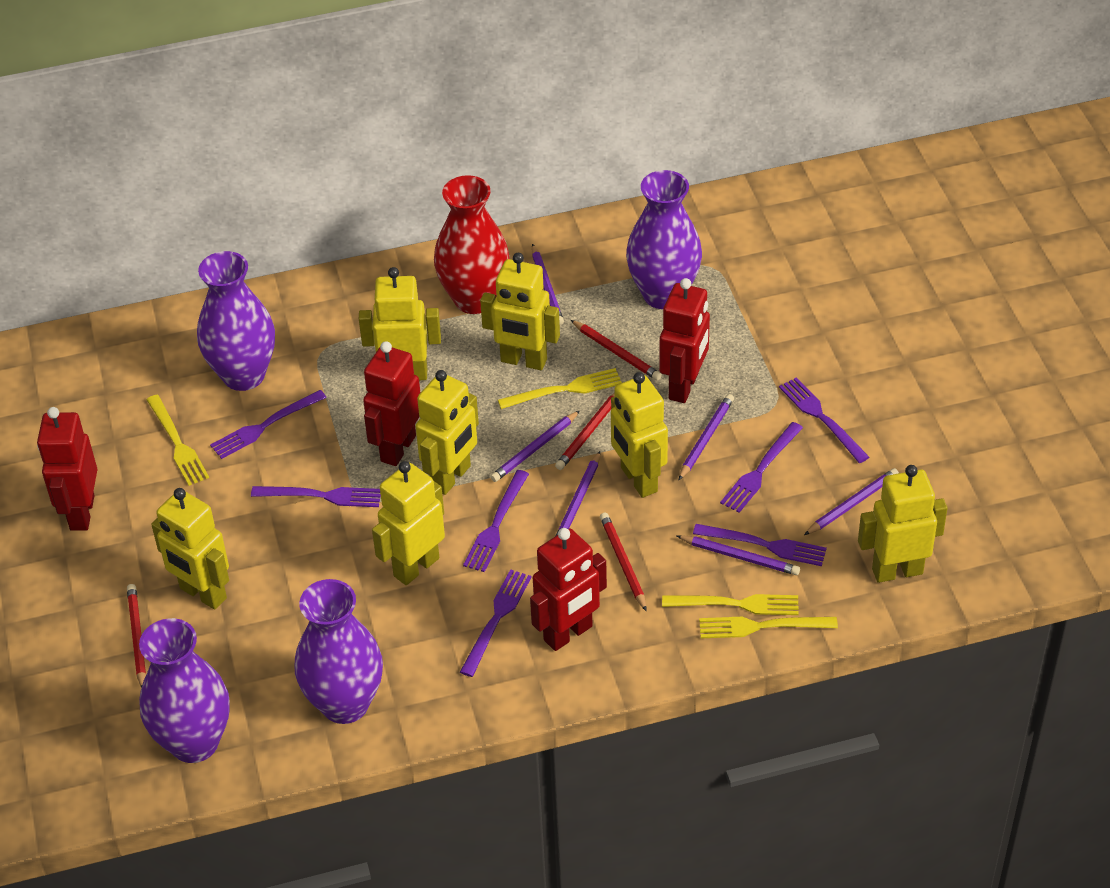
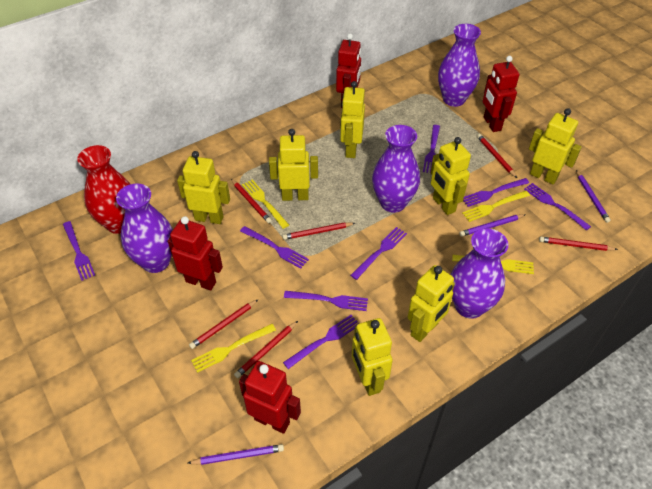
purple fork: [210,390,327,459] [251,486,381,507] [460,569,532,677] [463,470,529,572] [693,524,827,566] [720,422,803,513] [779,377,869,463] = 7 -> [63,221,95,280] [240,226,309,269] [283,315,359,369] [284,291,368,311] [350,227,407,280] [423,125,440,173] [463,178,529,207] [524,183,591,231] = 8
purple pencil: [490,411,580,482] [532,244,564,325] [556,451,600,536] [677,535,800,575] [679,394,734,480] [804,468,899,535] = 6 -> [188,444,284,465] [459,214,526,237] [576,170,611,223] = 3
red pencil: [127,584,146,688] [555,393,615,470] [571,320,662,380] [600,512,646,611] = 4 -> [189,299,259,349] [231,179,272,223] [234,321,298,378] [282,222,355,240] [477,134,517,178] [539,237,618,251] = 6

